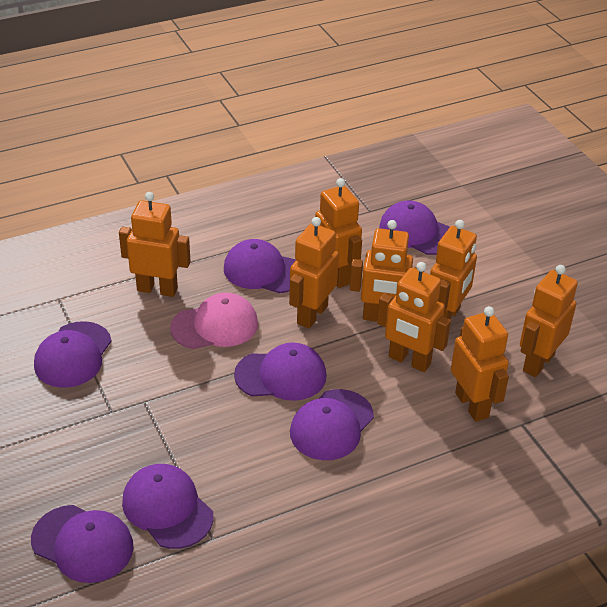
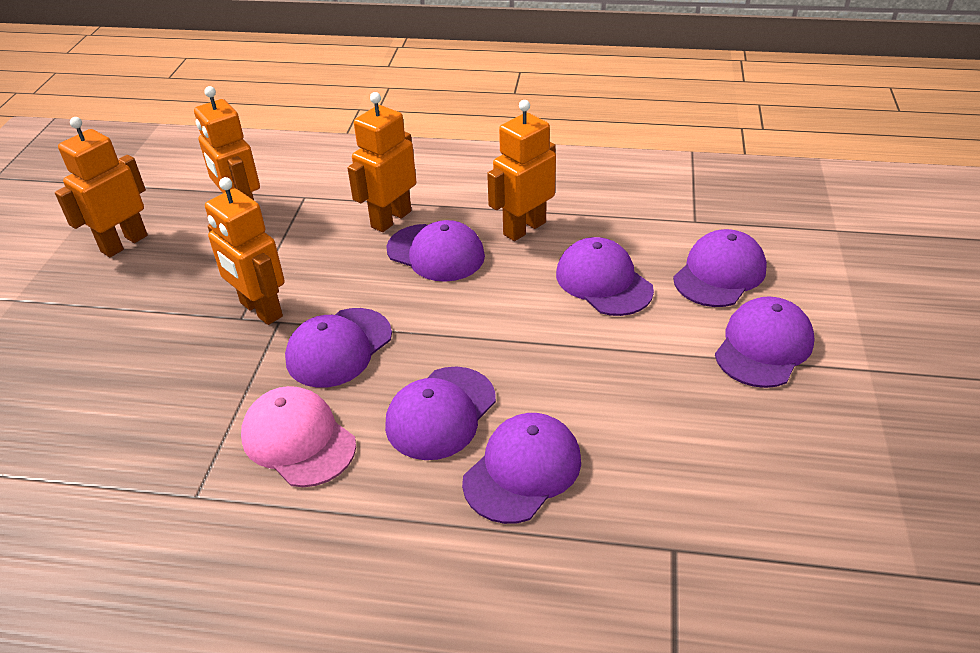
orange robot: [119,192,191,297] [289,217,339,329] [315,178,362,288] [350,220,424,321] [377,262,451,372] [430,220,477,320] [451,306,509,422] [520,265,578,377] = 8 -> [55,117,148,257] [194,86,260,200] [205,177,285,325] [347,92,416,232] [487,100,556,241] = 5

